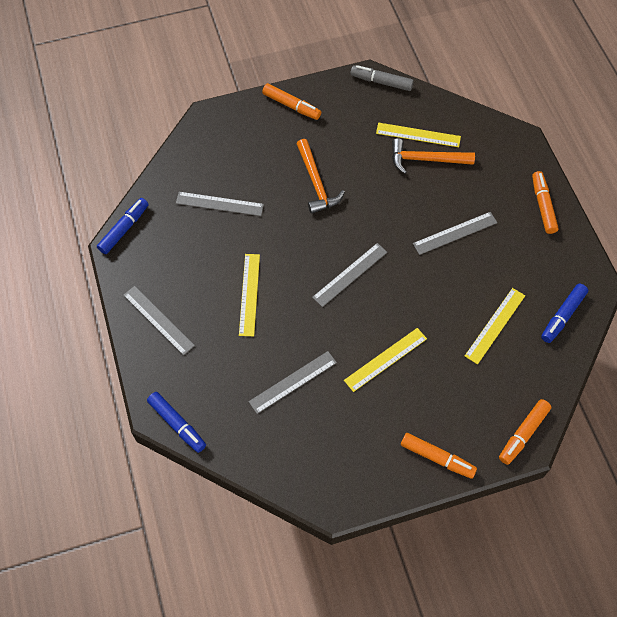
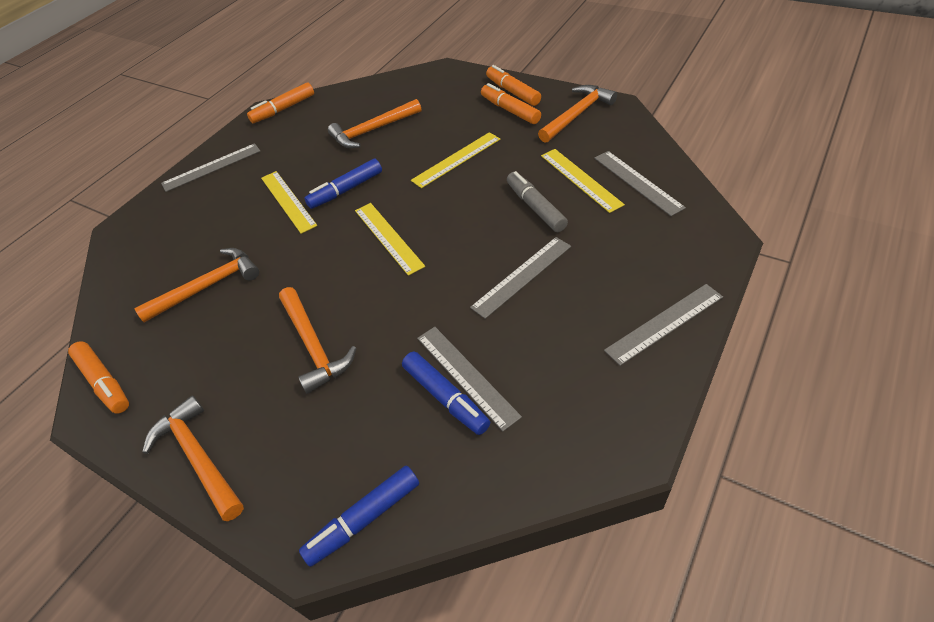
orange hammer: [297,139,345,214] [392,138,475,174] = 2 -> [134,248,259,323] [142,395,244,521] [279,287,356,394] [328,99,421,148] [538,85,617,143] = 5

